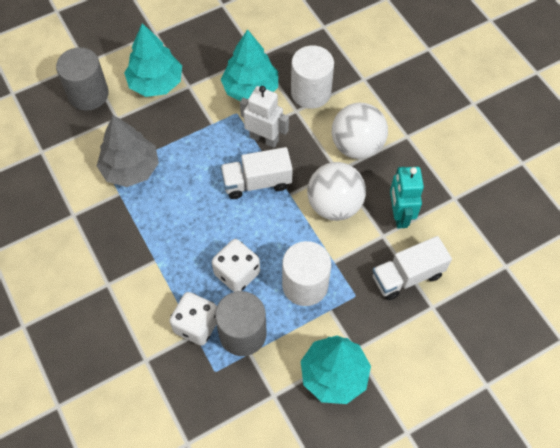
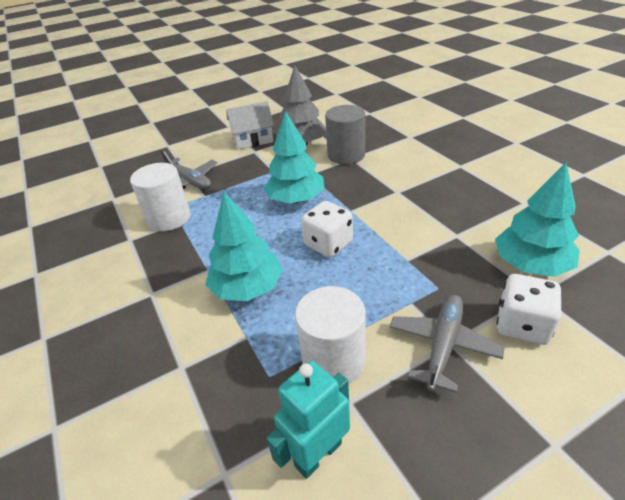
grey cylinder: [56,47,109,111] [215,291,267,356] = 2 -> [325,105,365,165] = 1
grey plane: none = 0 -> [160,150,218,189] [389,295,505,393] = 2
white ball: [307,162,366,221] [332,103,388,159] = 2 -> none = 0
white house: none = 0 -> [226,101,274,150] = 1
white robot: [240,86,289,148] = 1 -> none = 0
white truck: [221,147,293,199] [372,236,452,300] = 2 -> none = 0

